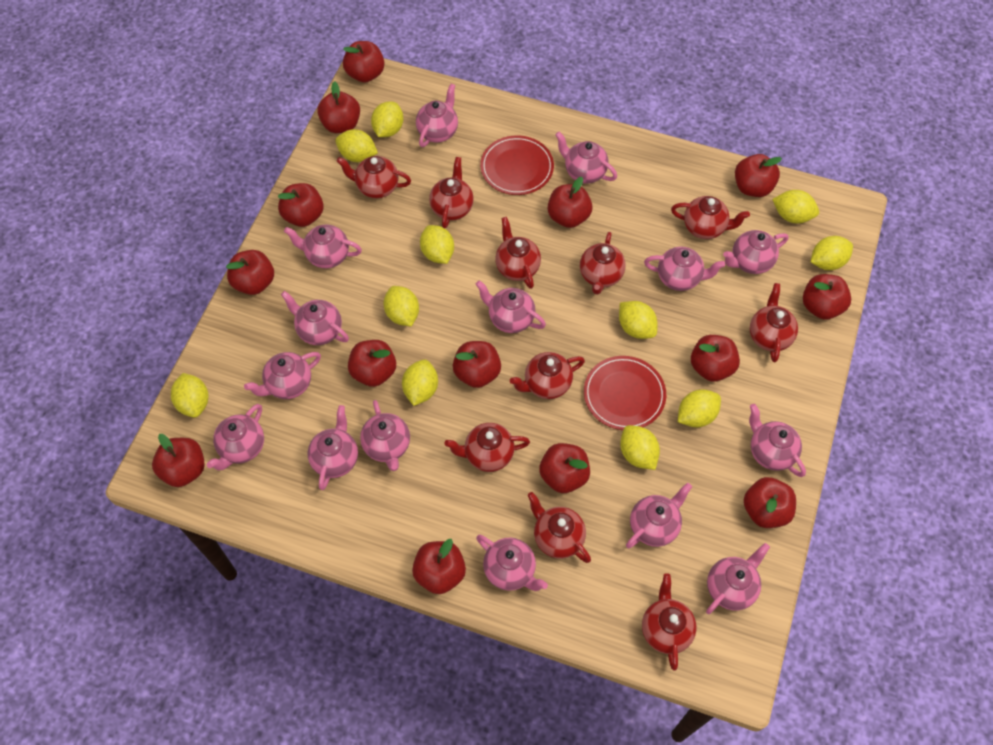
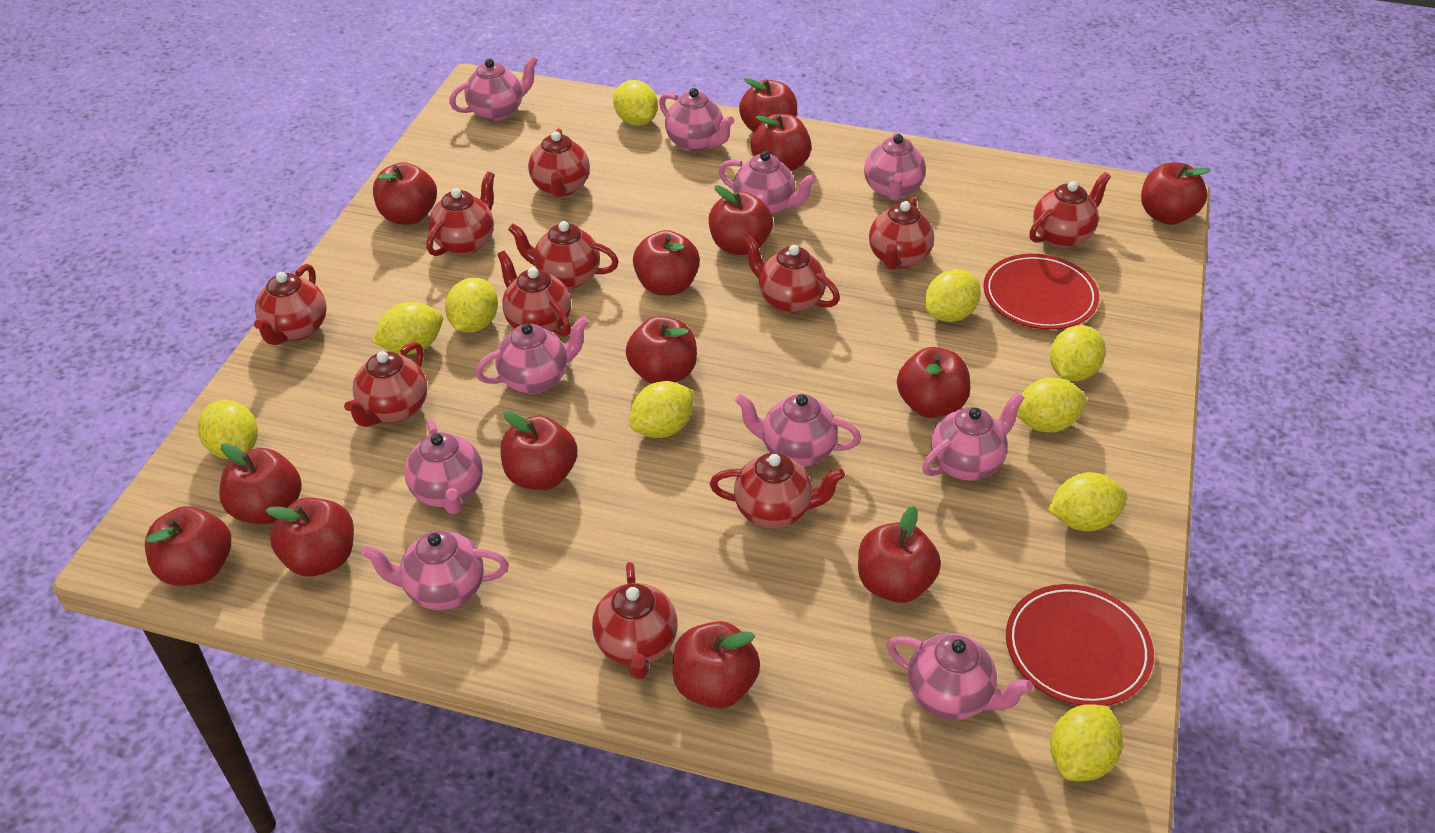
pink teapot: [207,404,264,470] [244,352,321,399] [281,291,349,345] [284,224,362,268] [307,405,358,490] [360,400,410,471] [416,84,458,147] [475,280,546,333] [476,535,548,591] [555,132,617,184] [626,483,692,549] [644,247,725,291] [706,543,770,614] [723,230,788,274] [749,404,806,477] = 15 -> [362,530,509,610] [404,419,483,514] [449,56,538,121] [475,316,589,394] [659,88,735,152] [718,151,817,216] [735,394,861,467] [864,131,926,200] [887,633,1033,720] [922,392,1025,481] = 10
red teapot: [337,156,411,198] [429,157,474,228] [445,423,530,472] [495,217,541,289] [510,352,585,399] [527,492,591,563] [580,232,626,295] [642,573,696,671] [671,196,750,239] [750,283,798,362] = 10 -> [254,264,327,345] [344,342,427,427] [426,171,495,256] [497,251,571,337] [508,221,619,289] [528,128,590,197] [592,562,678,679] [710,453,845,528] [743,235,840,314] [869,197,934,270] [1029,172,1111,248] = 11
yellow lemon: [171,373,208,418] [335,129,378,162] [371,101,403,137] [383,286,419,327] [402,359,438,406] [420,225,454,264] [619,301,658,339] [620,425,660,470] [678,389,721,428] [772,190,819,224] [811,236,853,270] = 11 -> [198,400,258,459] [372,302,443,355] [445,278,498,333] [613,80,658,126] [629,381,694,438] [925,270,981,322] [1016,378,1087,433] [1048,472,1127,531] [1050,325,1106,381] [1050,704,1123,781] = 10

